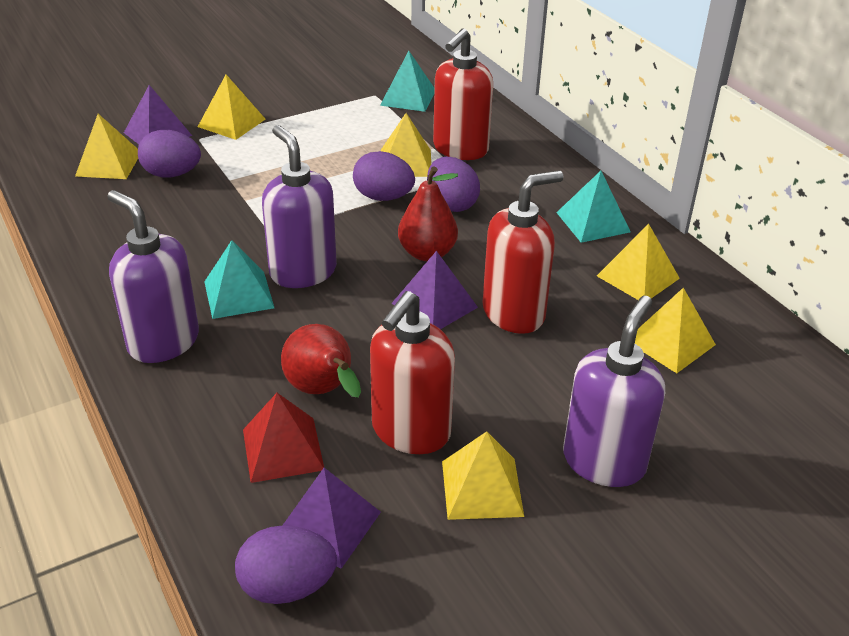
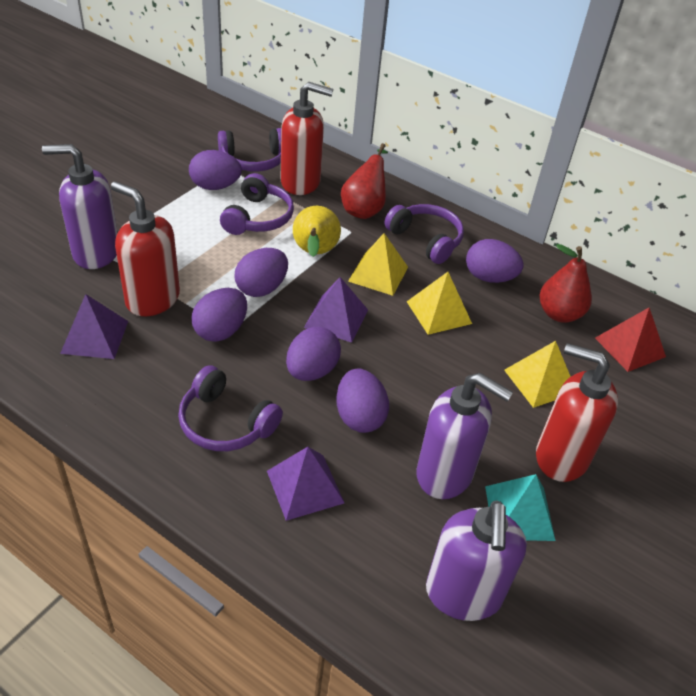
purple egg: [138,130,201,178] [235,525,337,604] [353,151,415,201] [427,157,480,212] = 4 -> [189,150,242,190] [191,288,247,342] [234,248,288,297] [286,327,341,381] [336,369,389,433] [466,239,524,283] = 6
purple headphones: none = 0 -> [178,365,283,451] [218,128,281,172] [220,173,294,235] [384,204,464,264] = 4
turquoise pyramid: [204,240,274,319] [380,51,435,112] [556,171,631,243] = 3 -> [485,474,556,541] = 1
yellow pear: none = 0 -> [293,206,341,257] = 1
yellow pyramid: [75,114,138,179] [198,75,266,140] [381,113,431,177] [442,432,524,520] [597,224,680,300] [635,288,716,373] = 6 -> [348,233,408,296] [407,272,472,335] [504,341,571,408] = 3

